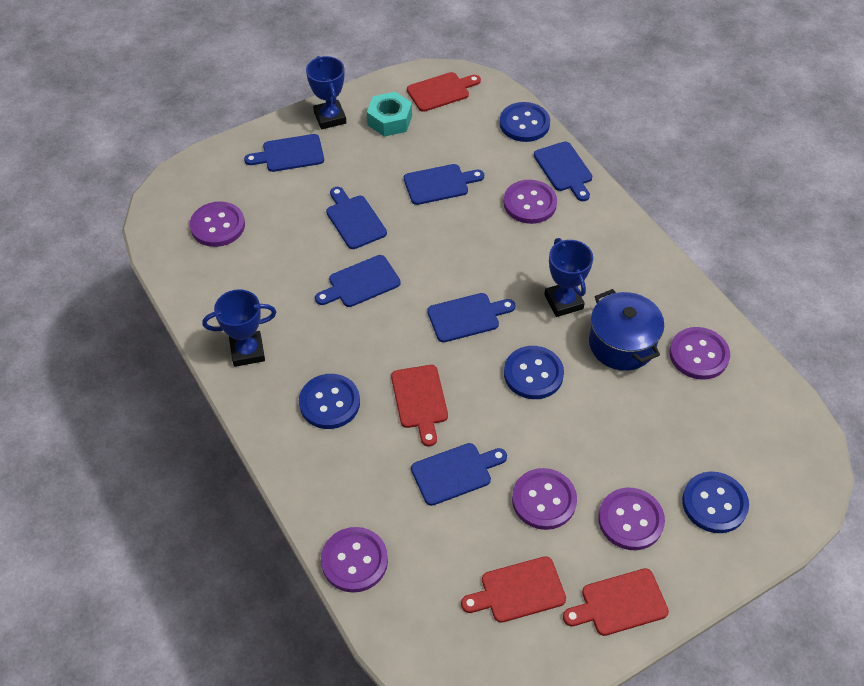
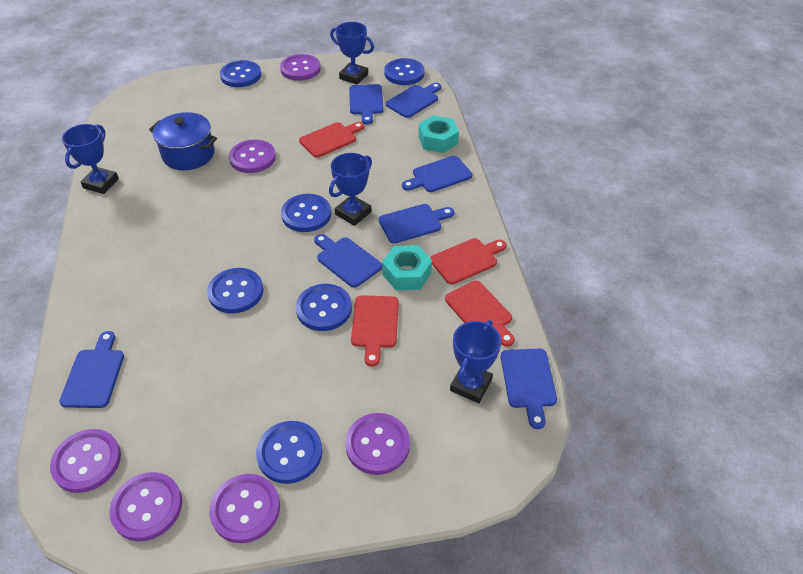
blue button: [299,374,360,429] [500,102,550,142] [504,346,564,399] [682,471,749,533] = 4 -> [207,268,263,314] [220,60,261,87] [256,421,322,484] [281,194,331,232] [296,284,352,331] [384,58,425,85] = 6
blue trophy: [202,289,277,367] [306,56,346,129] [544,238,593,317] = 3 -> [62,124,119,194] [329,153,372,226] [330,22,374,85] [450,320,501,403] = 4
turquoise nut: [367,92,412,137] = 1 -> [382,245,432,291] [418,115,459,153] = 2

